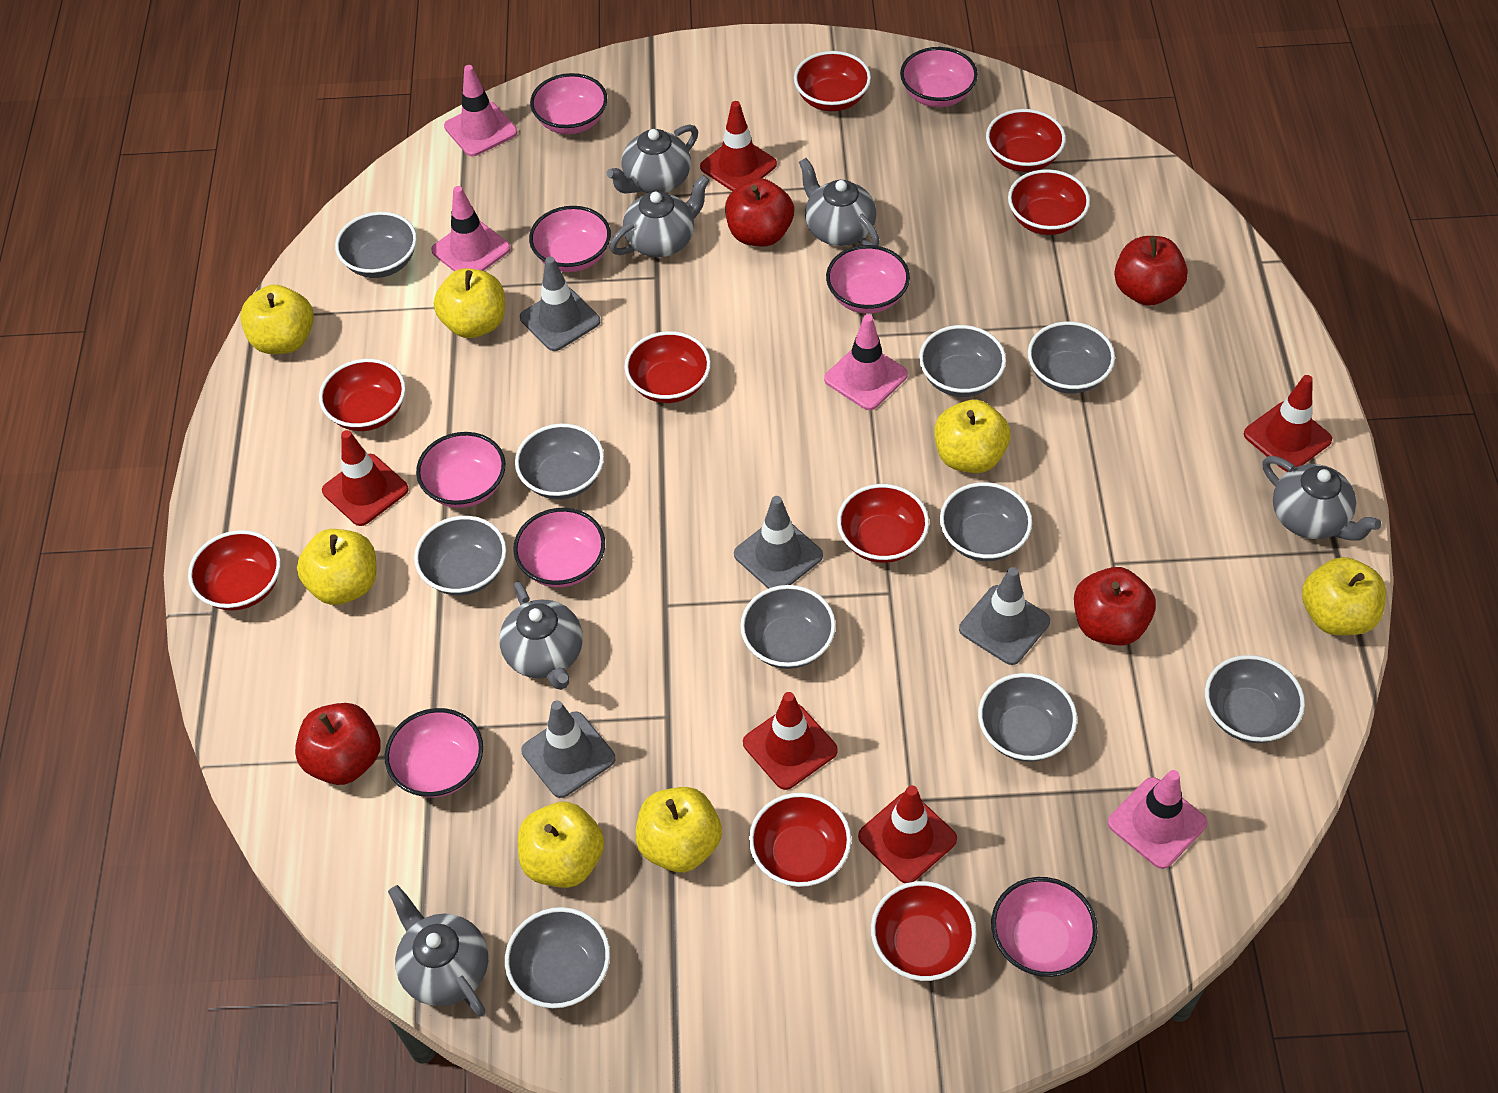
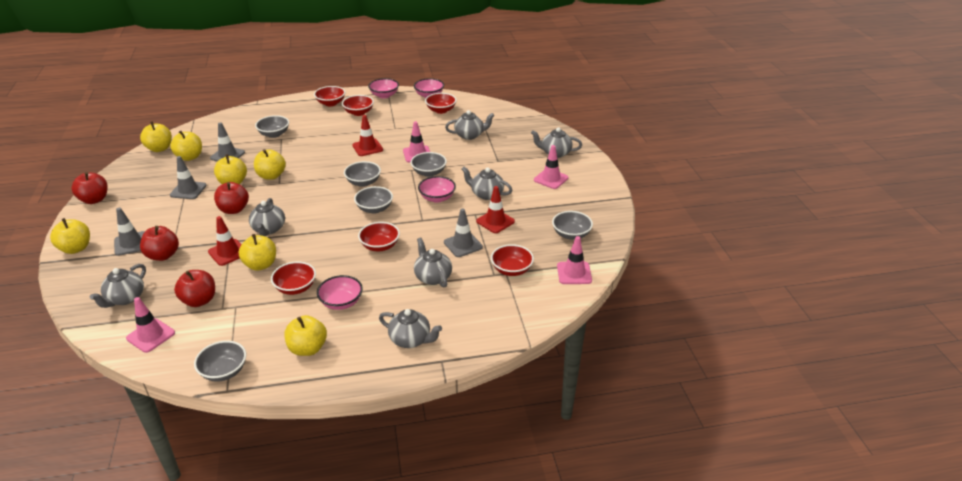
grey bowl: [335,212,417,278] [414,516,506,595] [505,907,610,1008] [515,424,604,499] [740,585,836,669] [919,325,1006,397] [940,482,1032,561] [978,673,1077,762] [1028,321,1115,393] [1205,655,1305,743] = 10 -> [194,341,246,382] [255,115,289,138] [344,161,381,187] [354,186,393,213] [411,152,447,177] [552,211,593,240] = 6
grey teapot: [388,885,488,1016] [499,582,583,690] [606,124,698,193] [610,175,710,257] [799,158,880,246] [1262,456,1381,540] = 6 -> [90,264,146,308] [249,198,285,236] [379,309,442,348] [414,238,452,287] [445,110,494,140] [462,167,512,200] [531,127,582,158] = 7
pink bowl: [385,708,483,798] [416,432,506,508] [513,508,605,587] [529,206,611,272] [530,73,607,134] [826,245,910,314] [900,47,978,107] [991,877,1098,977] = 8 -> [317,275,363,310] [368,78,399,98] [414,78,444,98] [418,176,456,203] = 4
red bowl: [188,530,281,611] [319,359,406,431] [625,331,711,403] [749,793,851,887] [794,51,871,111] [837,484,929,563] [871,881,977,981] [986,109,1066,172] [1008,169,1090,235] = 9 -> [271,261,316,295] [314,86,345,106] [342,95,374,116] [358,222,400,251] [425,93,457,114] [491,244,534,276] = 6
red traffic cone: [322,430,409,526] [700,101,777,191] [743,692,838,790] [858,785,957,883] [1244,375,1332,472] = 5 -> [208,216,242,266] [352,115,383,156] [476,186,515,233] = 3

